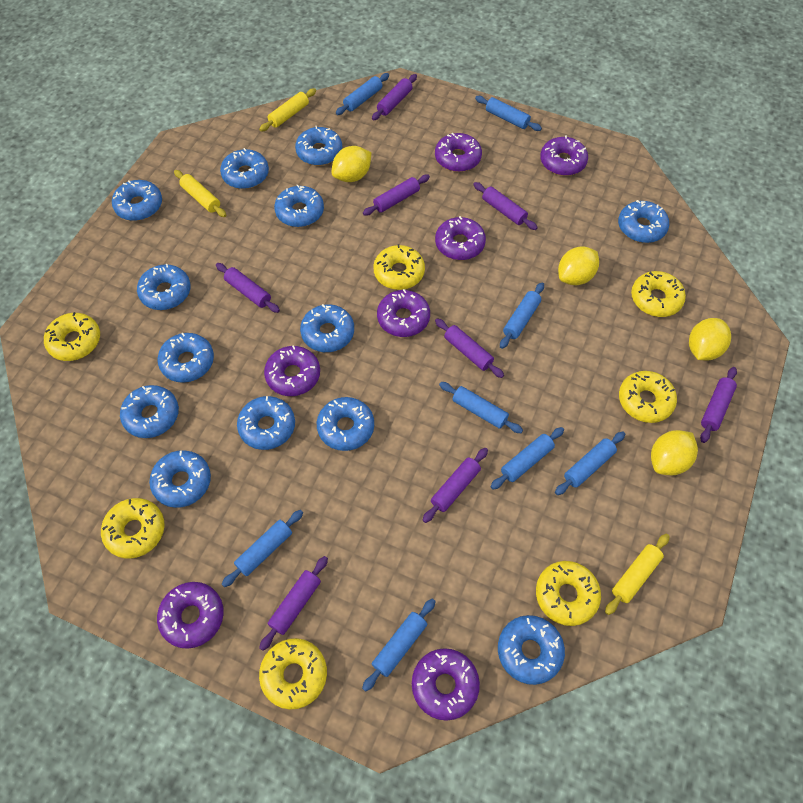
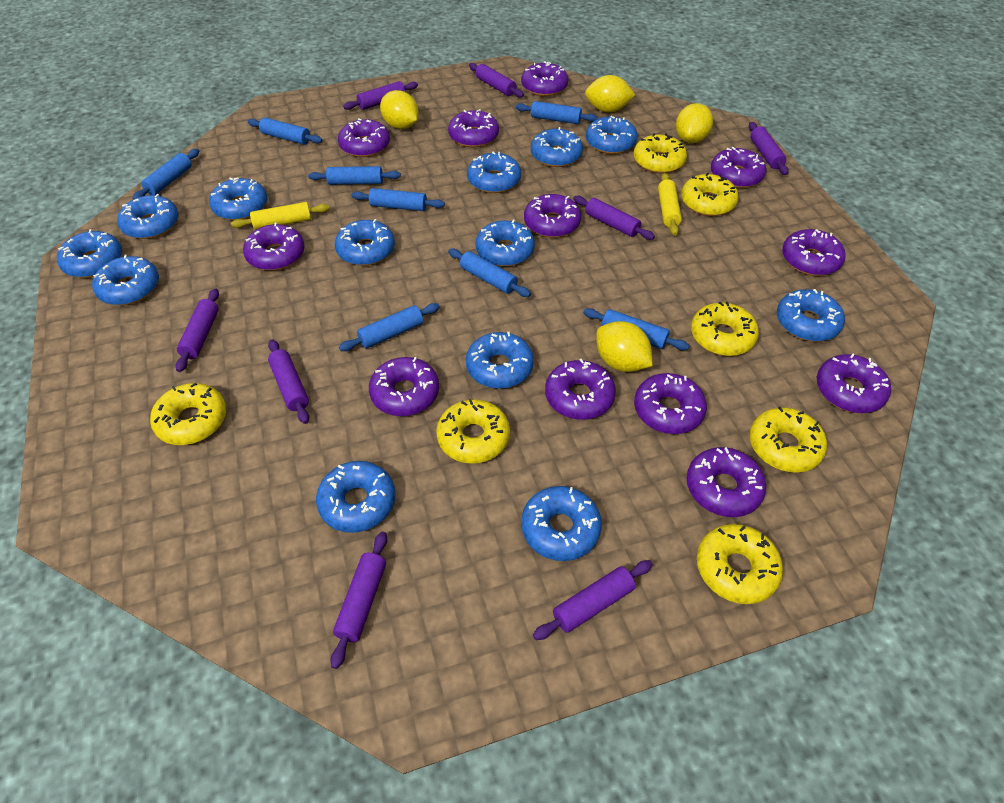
purple donut: [157,582,224,649] [264,345,320,396] [377,289,430,337] [412,648,480,721] [435,133,482,172] [435,216,486,260] [540,135,588,176] = 7 -> [243,222,305,271] [338,118,390,157] [369,357,439,416] [448,109,499,147] [521,61,568,96] [524,194,581,238] [545,359,616,420] [634,373,707,434] [687,447,766,517] [711,147,766,188] [782,229,846,276] [817,354,891,413] = 12
yellow rolling pin: [174,170,226,217] [259,88,316,132] [605,534,670,615] = 3 -> [231,202,330,230] [658,173,682,236] = 2

